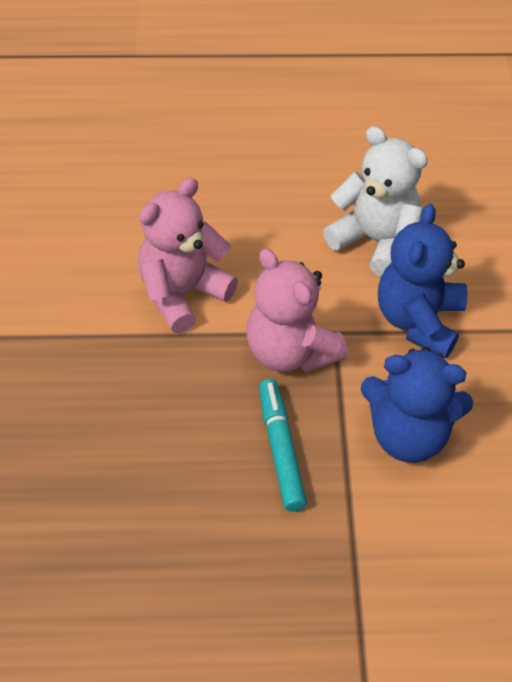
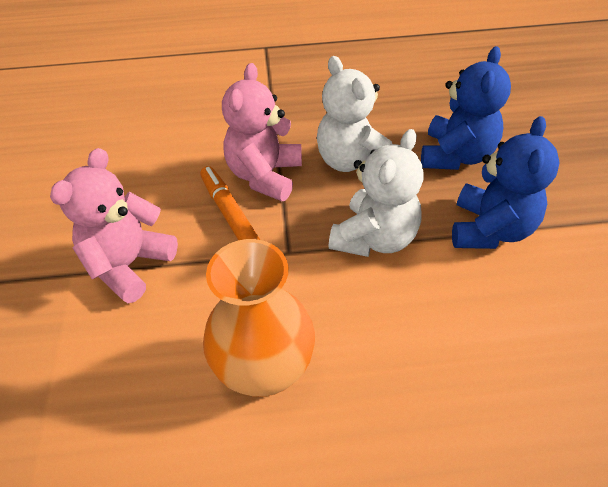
orange marker: none = 0 -> [200,166,260,240] = 1
orange vase: none = 0 -> [203,239,315,397] = 1
turquoise marker: [259,379,307,512] = 1 -> none = 0
white teddy bear: [323,126,428,277] = 1 -> [317,56,392,172] [329,129,424,257] = 2

